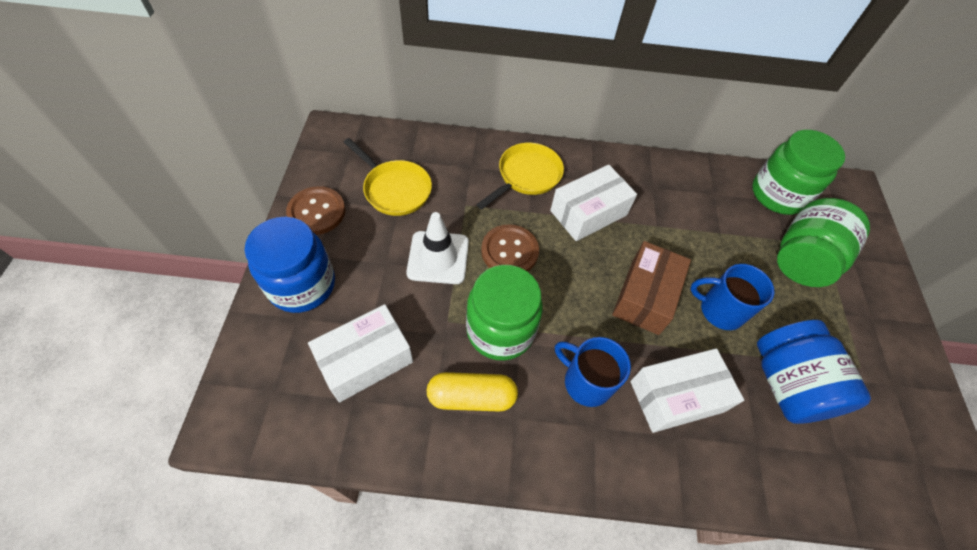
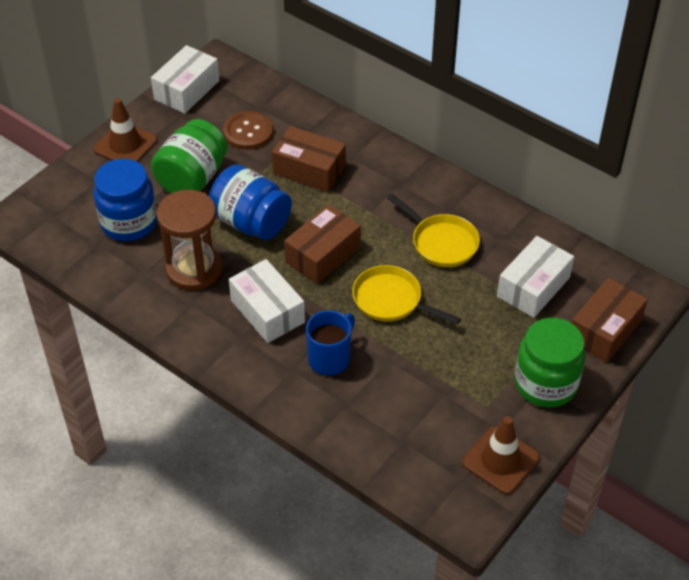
blue mug: [555,337,631,407] [690,264,775,330] = 2 -> [306,310,355,375] = 1
brown box: [612,241,691,335] = 1 -> [272,126,346,192] [284,205,361,284] [571,278,648,363] = 3
brown button: [286,186,345,235] [481,224,539,272] = 2 -> [223,111,273,150] = 1
brown hourglass: none = 0 -> [157,190,222,291] = 1
brown traffic cone: none = 0 -> [93,98,157,162] [462,416,540,494] = 2
green jar: [466,265,543,361] [752,130,845,215] [777,198,870,287] = 3 -> [151,119,228,193] [515,318,585,408] = 2
white traffic cone: [406,212,469,284] = 1 -> none = 0
yellow capsule: [427,372,518,411] = 1 -> none = 0

